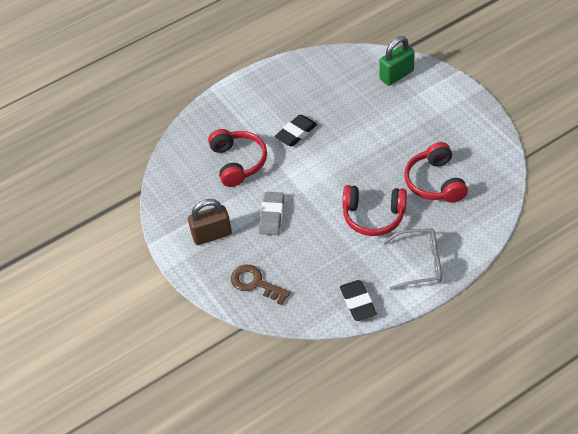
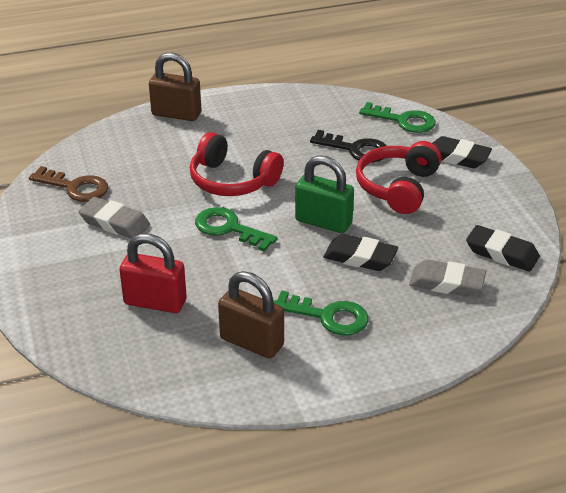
black eraser: [275,115,317,146] [340,280,377,321] = 2 -> [323,234,398,271] [433,136,492,168] [466,225,540,272] = 3
black key: none = 0 -> [310,130,387,162] = 1
brown padlock: [188,199,232,245] = 1 -> [149,53,201,121] [218,271,284,359] = 2
green key: none = 0 -> [195,207,277,252] [274,290,369,336] [359,102,436,133] = 3
grey eraser: [259,192,284,235] = 1 -> [79,197,150,238] [409,259,486,297] = 2
grey glasses: [383,229,442,290] = 1 -> none = 0
red headphones: [208,129,267,187] [342,185,407,236] [404,142,468,203] = 3 -> [190,132,284,196] [356,141,442,214] = 2
red padlock: none = 0 -> [120,234,187,313] = 1

